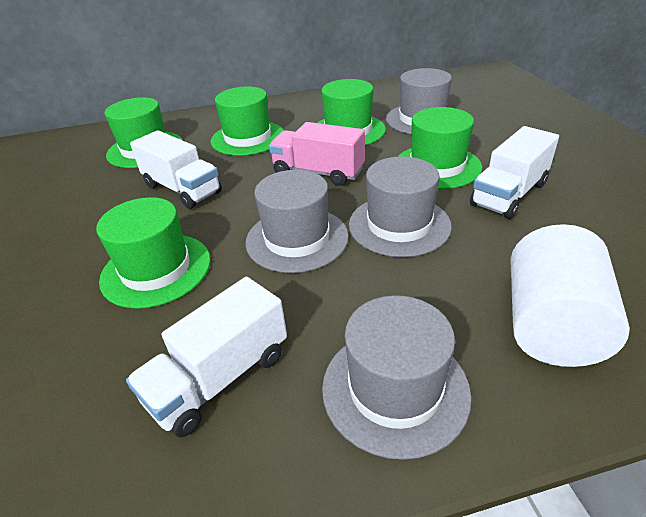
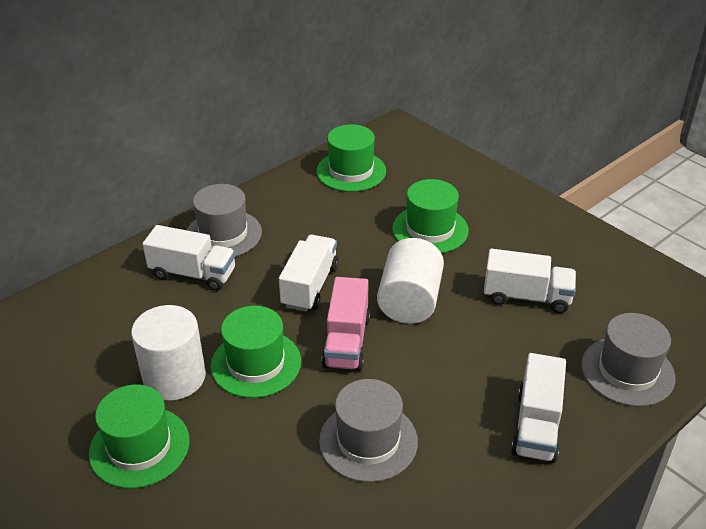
green hat: [96,197,211,309] [105,97,183,168] [211,87,284,156] [317,79,386,145] [398,107,483,189] = 5 -> [89,384,190,489] [211,306,301,398] [316,124,386,192] [392,179,469,253] = 4
grey hat: [245,170,349,273] [322,295,472,460] [349,156,452,257] [386,68,452,134] = 4 -> [187,184,262,257] [319,379,418,482] [581,313,676,407] = 3
white cylinder: [510,224,630,367] = 1 -> [131,305,206,401] [377,238,444,324] = 2
white truck: [126,277,287,437] [130,130,222,209] [470,126,559,219] = 3 -> [143,225,236,291] [279,235,339,312] [484,248,576,313] [511,353,566,463] = 4

